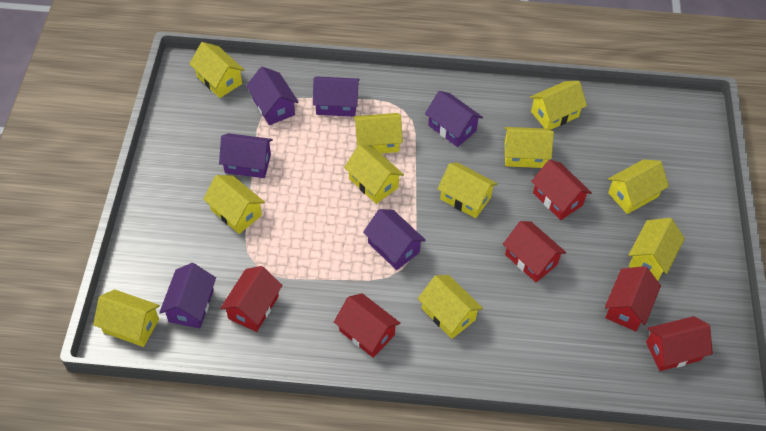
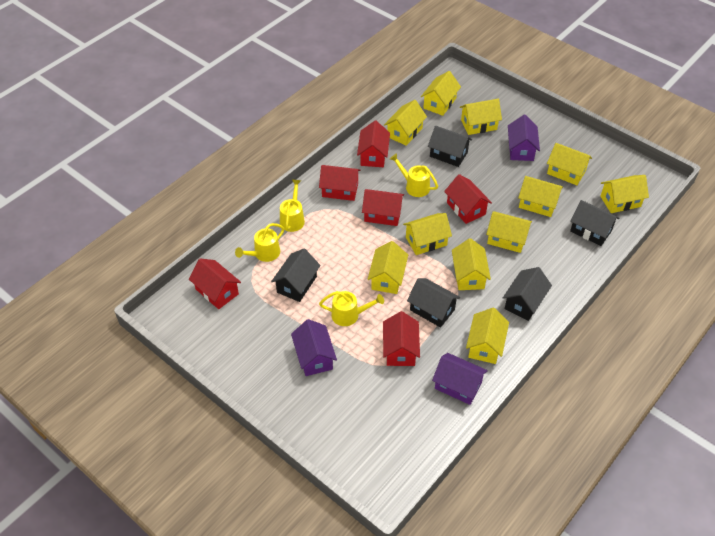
black house: none = 0 -> [271,249,321,302] [407,278,460,328] [428,126,472,167] [503,267,552,321] [570,200,619,246] = 5
purple house: [159,263,216,329] [219,133,273,178] [246,66,299,125] [313,76,360,117] [363,209,426,270] [425,91,483,147] = 6 -> [291,319,337,376] [432,353,488,405] [508,115,540,161] = 3
yellow watering can: none = 0 -> [235,223,284,262] [280,180,305,232] [319,291,384,326] [390,153,438,197] = 4

